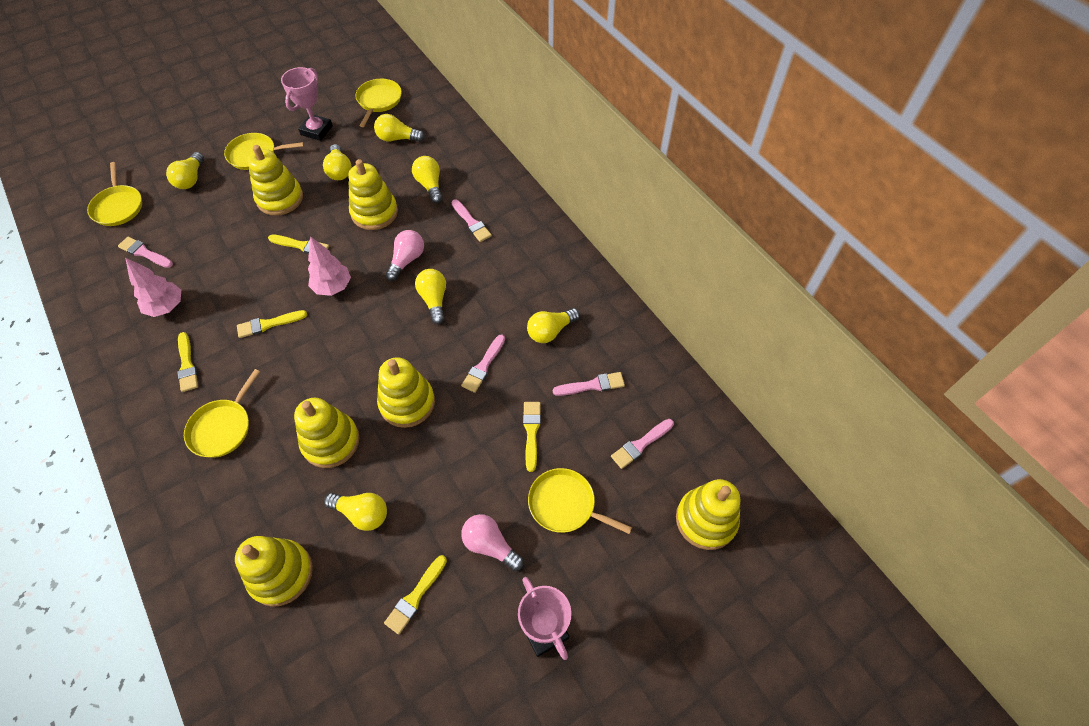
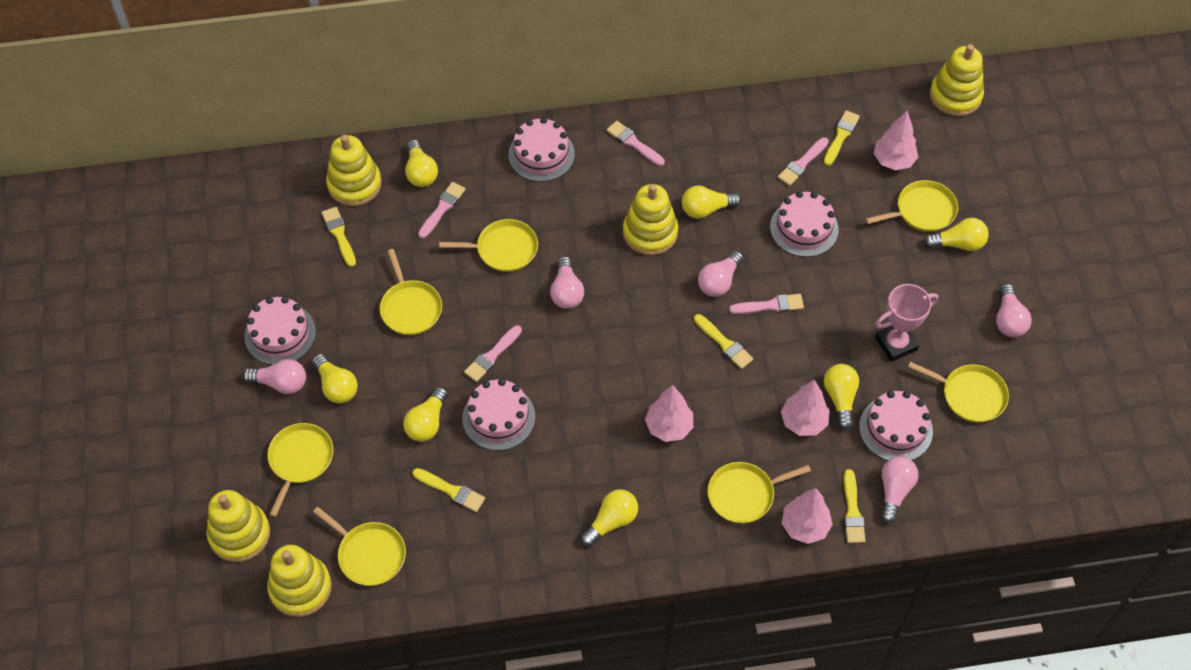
pink cake: none = 0 -> [244,296,316,365] [462,379,535,451] [508,117,575,182] [770,191,839,257] [859,391,933,461] = 5
pink light bulb: [385,230,424,281] [461,514,524,571] = 2 -> [243,359,306,394] [550,256,584,309] [698,251,743,297] [881,456,918,524] [996,284,1032,337] = 5
pink tree: [125,258,181,317] [308,236,351,296] = 2 -> [645,385,693,442] [781,380,830,436] [782,488,833,544] [874,111,918,170] = 4
pink trophy: [281,67,333,141] [518,577,571,660] = 2 -> [875,284,938,362] = 1
yellow pan: [87,162,142,226] [184,369,260,458] [224,133,304,170] [356,79,402,127] [528,468,632,534] = 5 -> [267,423,334,517] [313,507,406,586] [380,249,442,335] [439,219,538,272] [708,462,811,523] [866,180,958,232] [908,362,1009,422] = 7
yellow stacking toy: [235,536,313,607] [247,145,303,216] [294,398,360,468] [348,159,398,230] [377,357,435,428] [676,479,740,550] = 6 -> [207,490,270,562] [267,545,332,617] [326,135,382,206] [623,184,678,256] [930,44,984,116] = 5

